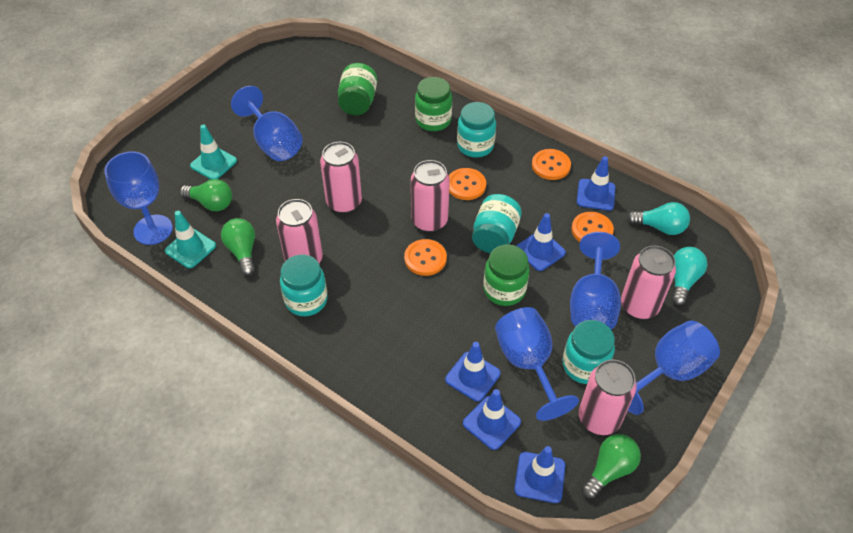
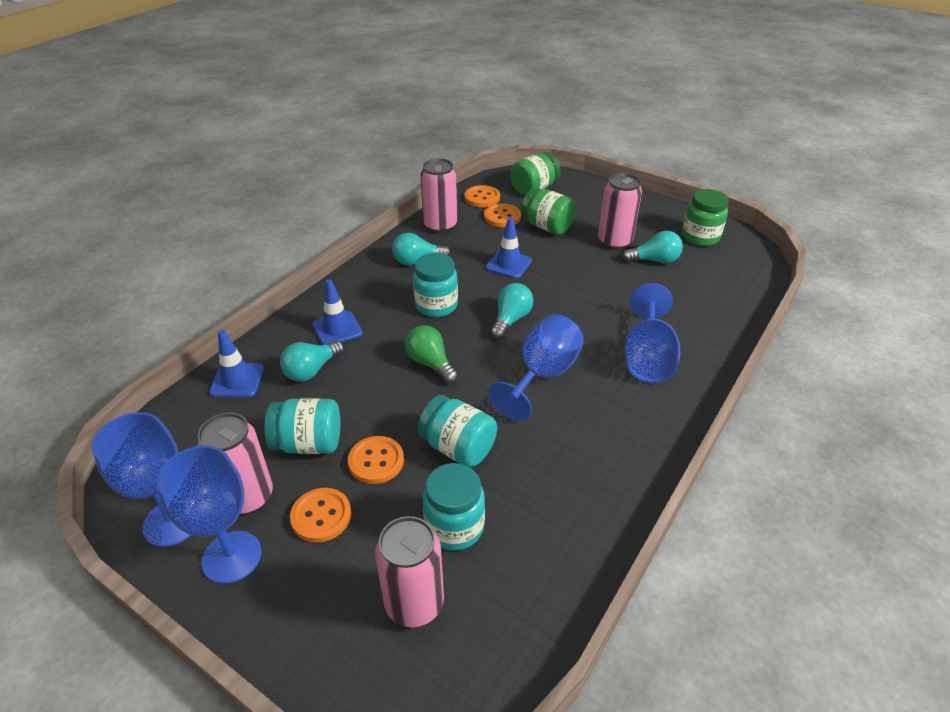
blue goblet: [105,152,173,245] [231,86,302,161] [495,307,579,421] [570,232,621,329] [628,320,720,415] = 5 -> [92,412,191,547] [157,446,261,584] [488,314,584,421] [624,283,680,383] = 4
blue traffic cone: [445,342,501,402] [463,389,521,450] [514,446,565,503] [516,213,566,271] [577,156,615,211] = 5 -> [209,330,264,397] [312,279,363,345] [486,217,532,279] = 3
green light bulb: [180,179,232,211] [221,218,255,276] [581,434,641,499] = 3 -> [405,325,458,384] = 1
pink can: [276,199,323,263] [320,142,362,214] [411,160,450,233] [579,359,637,435] [621,245,676,319] = 5 -> [197,413,273,515] [375,516,444,627] [420,158,457,233] [598,173,642,250] = 4
turquoise light bulb: [627,202,690,235] [671,247,708,306] = 2 -> [280,341,344,381] [392,233,451,265] [491,283,534,339] [622,231,683,263] = 4
turquoise traffic cone: [165,211,216,268] [190,125,237,180] = 2 -> none = 0

